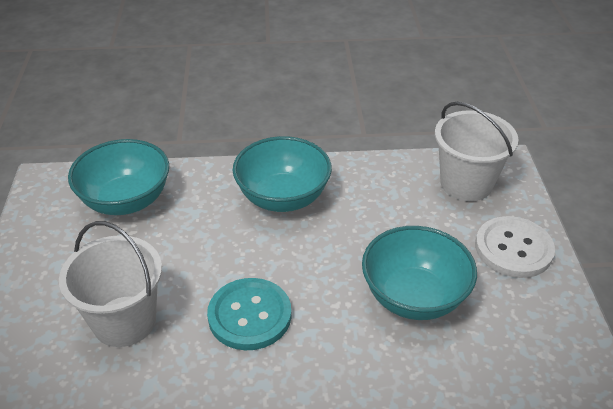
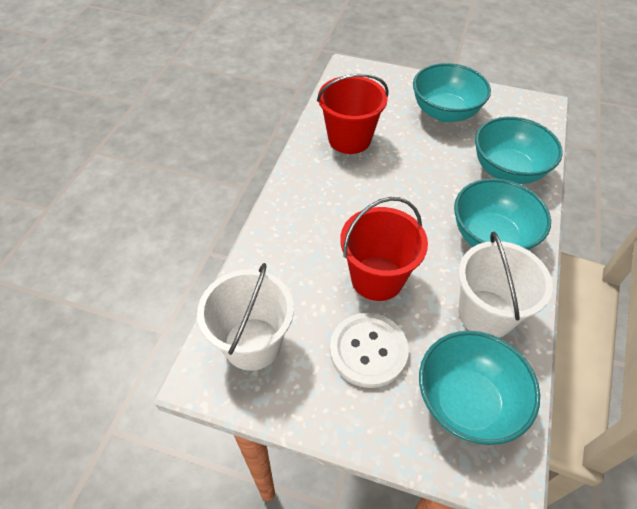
red bucket: none = 0 -> [317,74,389,154] [340,197,428,301] = 2
turquoise bowl: [68,139,169,215] [233,136,332,212] [362,226,477,320] = 3 -> [413,63,491,122] [419,331,540,445] [454,178,551,250] [475,117,563,184] = 4
turquoise button: [207,278,291,350] = 1 -> none = 0

